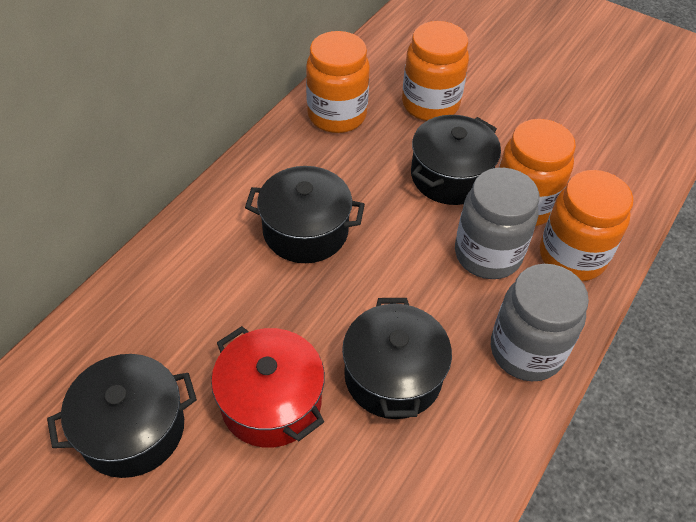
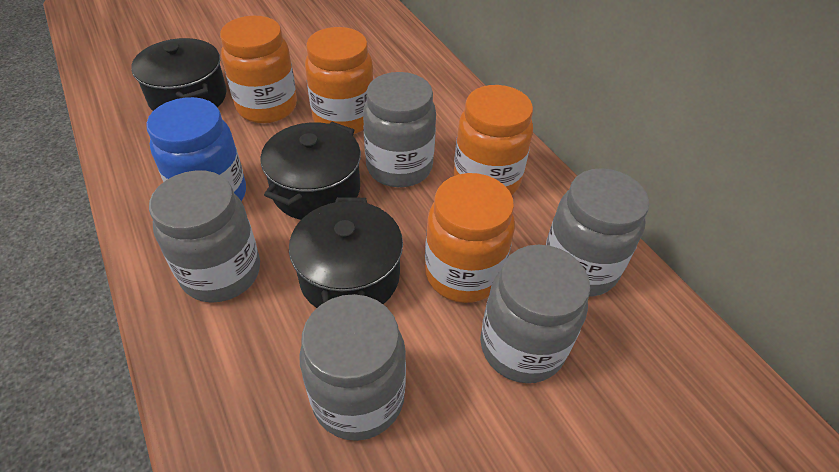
black pot: [47,354,197,478] [245,166,365,263] [342,298,452,419] [411,115,501,205] = 4 -> [131,38,227,111] [260,122,361,220] [289,197,403,308] = 3
blue jar: none = 0 -> [146,97,246,201] = 1
grey jar: [455,168,540,279] [491,264,589,381] = 2 -> [149,170,260,303] [299,294,406,441] [363,72,436,187] [480,245,590,383] [546,168,649,296] = 5
red pot: [211,326,325,448] = 1 -> none = 0

